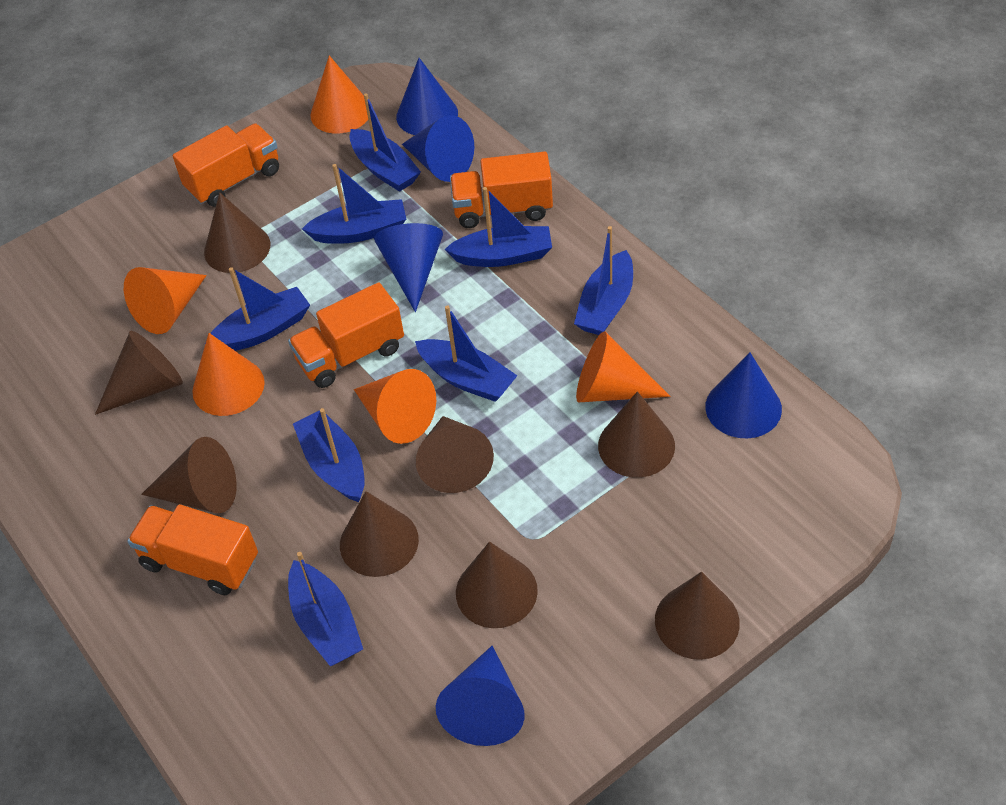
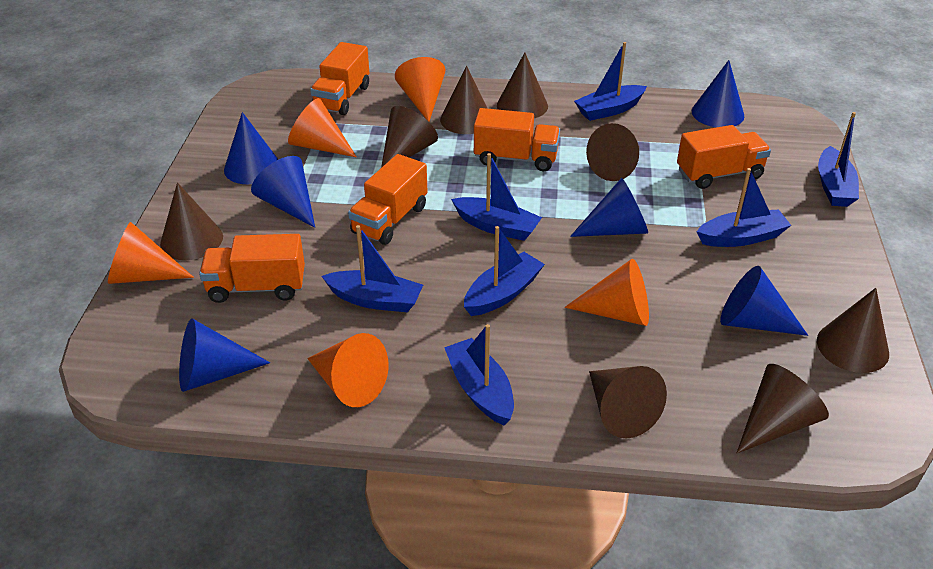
blue boat: [205,267,310,351] [288,552,363,666] [293,408,364,502] [302,164,406,244] [349,93,421,192] [415,305,517,402] [445,187,552,267] [574,226,633,335] = 8 -> [322,225,423,312] [444,324,514,425] [451,153,542,241] [464,226,545,316] [574,42,647,121] [696,168,791,247] [818,112,859,207] = 7
blue cone: [374,223,443,312] [396,58,458,135] [402,115,474,182] [436,646,525,746] [705,352,782,438] = 5 -> [179,318,270,392] [224,112,279,184] [251,156,315,228] [570,178,648,237] [692,60,744,127] [720,266,808,336] = 6
orange truck: [127,505,258,595] [173,123,279,207] [288,282,404,388] [450,151,553,228] = 4 -> [199,234,305,303] [310,42,369,115] [348,154,427,245] [474,108,560,171] [677,125,771,189] = 5

